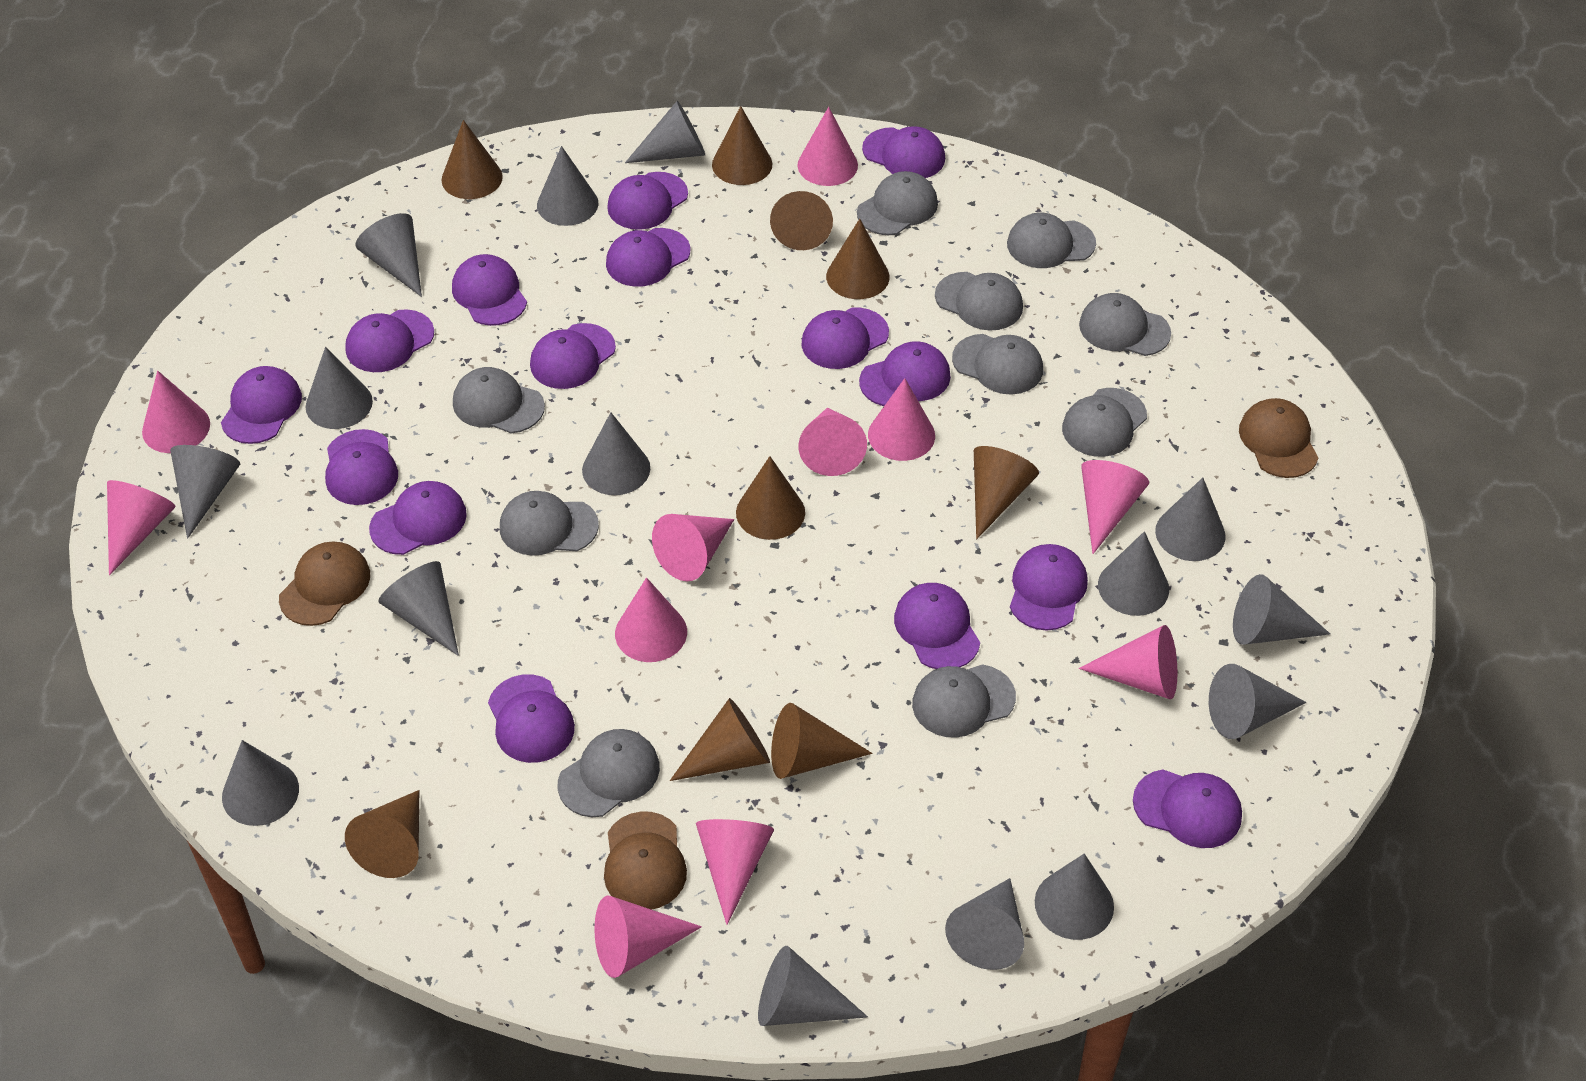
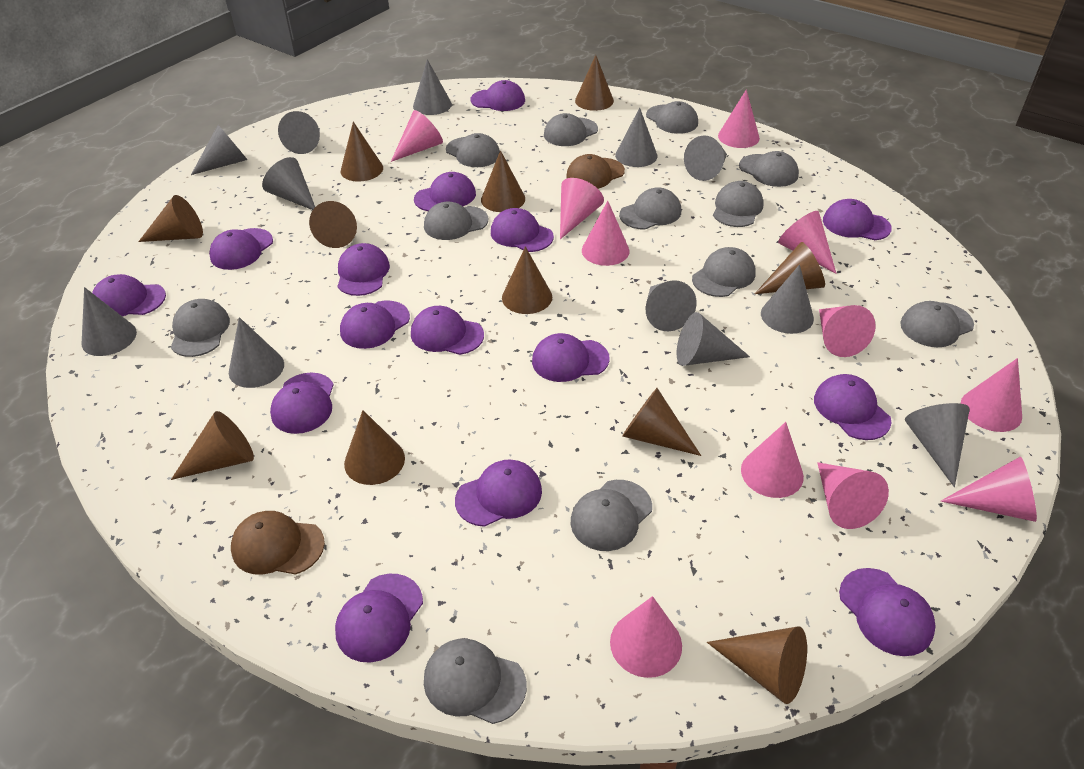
brown cap: [279,542,370,626] [604,811,687,910] [1239,398,1318,478] = 3 -> [231,511,325,575] [566,154,625,189] = 2
brown cone: [345,790,419,878] [441,120,503,199] [670,698,770,781] [712,106,772,185] [736,456,805,540] [770,191,833,250] [771,703,872,779] [826,219,889,299] [974,446,1039,539] = 9 -> [138,195,203,242] [171,411,254,480] [309,201,357,248] [341,122,383,182] [344,410,405,485] [481,150,525,212] [502,246,552,314] [575,55,614,111] [622,388,701,456] [707,627,807,704] [755,242,825,294] = 11
grey cap: [453,367,545,433] [500,491,599,556] [558,729,660,817] [857,171,938,235] [912,664,1016,738] [935,272,1023,331] [952,334,1043,394] [1007,213,1096,268] [1062,388,1147,457] [1079,293,1171,356] = 10 -> [171,299,230,357] [424,202,489,240] [424,639,527,724] [446,133,500,167] [544,113,598,146] [570,480,652,551] [619,187,681,230] [646,101,698,134] [692,247,756,297] [713,181,764,227] [739,151,799,187] [900,301,974,347] = 12
grey cone: [170,445,240,539] [222,740,299,826] [306,347,373,429] [356,213,422,297] [378,561,459,656] [537,146,598,226] [582,412,650,495] [625,101,705,163] [758,946,868,1026] [945,878,1024,970] [1035,853,1114,940] [1098,531,1169,616] [1155,478,1226,561] [1209,664,1306,739] [1233,574,1330,645] = 15 -> [82,287,137,356] [191,125,248,175] [229,317,284,388] [262,157,315,210] [278,111,320,154] [413,59,452,115] [615,108,657,167] [646,280,696,331] [677,312,750,366] [684,135,727,181] [761,265,814,334] [905,403,970,487] = 12

